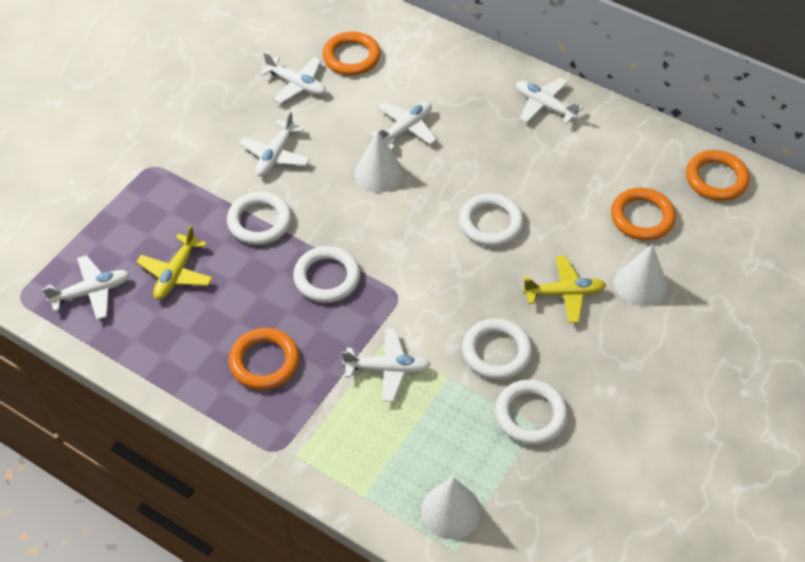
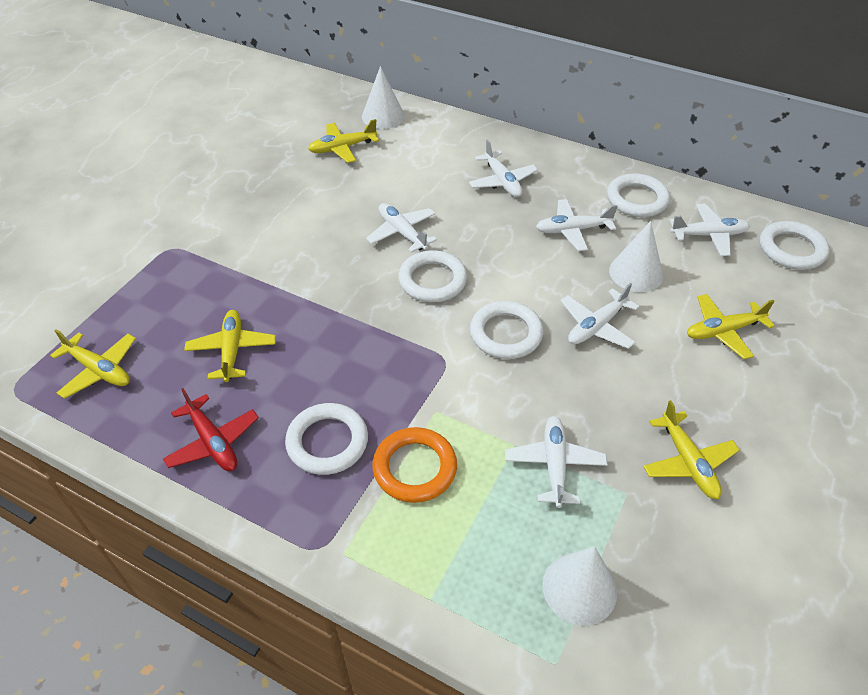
orange ring: [229,328,299,390] [322,31,381,75] [611,188,676,241] [686,150,750,201] = 4 -> [372,427,457,503] = 1
red plane: none = 0 -> [163,388,259,471] = 1
yellow plane: [136,225,213,300] [523,256,606,323] = 2 -> [50,329,136,399] [184,310,276,382] [308,119,379,163] [643,400,739,499] [687,294,775,359] = 5

